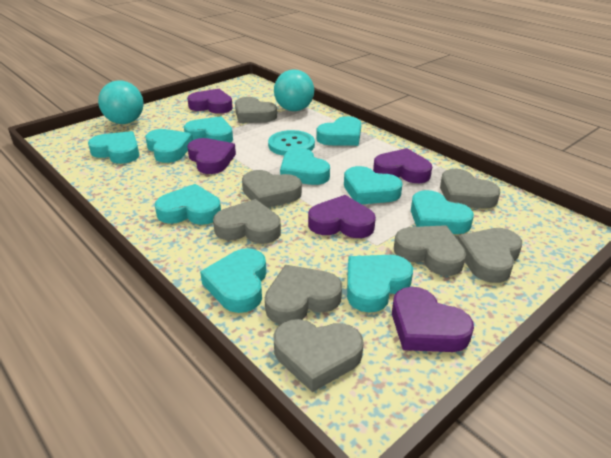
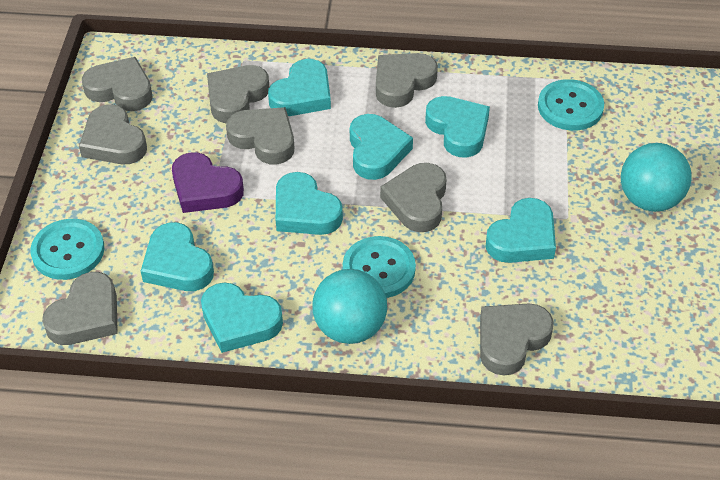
purple heart: [187,89,233,114] [187,138,236,174] [308,195,376,238] [373,148,432,183] [392,287,474,352] = 5 -> [172,152,244,213] = 1
turquoise button: [268,130,315,156] = 1 -> [30,219,104,280] [343,236,416,298] [538,79,604,130] = 3
turquoise heart: [88,131,140,164] [145,129,193,163] [155,184,221,225] [184,116,233,143] [200,248,266,313] [280,148,330,185] [316,116,361,146] [344,166,403,204] [347,255,413,313] [411,190,474,234] = 10 -> [141,222,214,291] [201,282,283,353] [268,59,331,116] [276,172,343,235] [350,114,413,180] [425,96,490,158] [486,198,556,263] = 7

